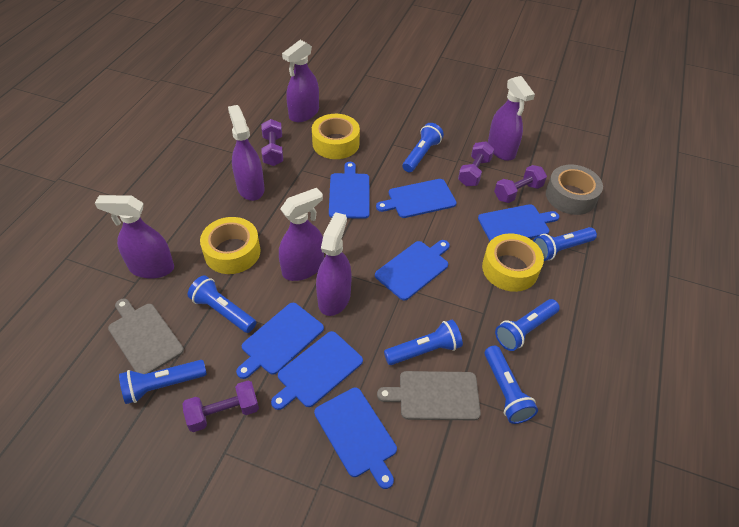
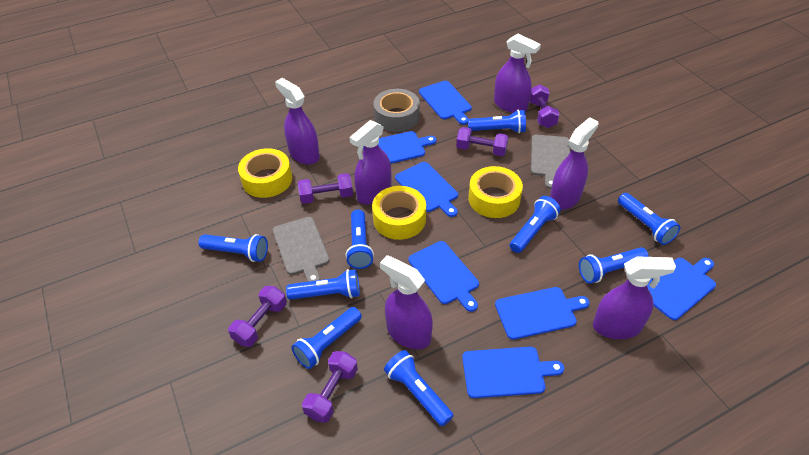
blue flashlight: [119,360,207,404] [188,275,256,333] [384,320,463,365] [402,123,444,172] [485,346,538,424] [495,299,560,351] [533,227,597,261] = 7 -> [198,234,268,262] [286,269,360,300] [292,307,362,369] [346,209,374,269] [384,350,454,426] [468,110,526,133] [510,196,561,253] [579,247,649,283] [618,193,680,245] = 9
purple dumbbell: [183,381,259,432] [261,119,283,166] [458,141,494,186] [494,165,547,203] = 4 -> [228,286,287,347] [298,173,353,204] [302,351,358,423] [456,127,509,156] [529,84,560,128] = 5

